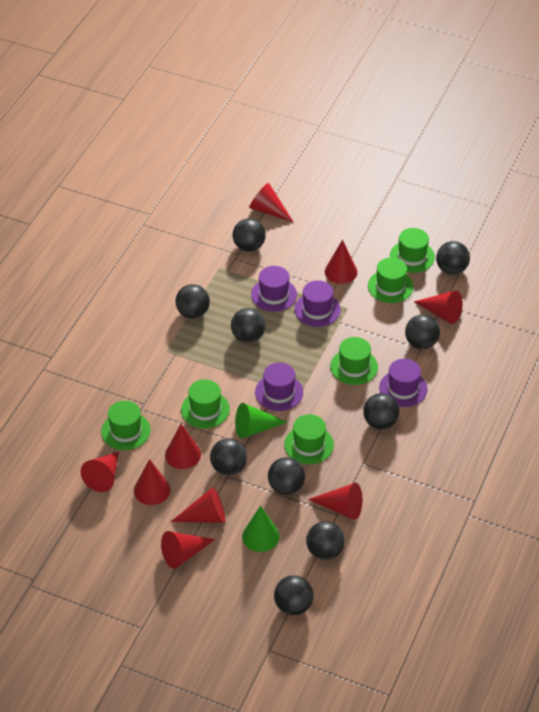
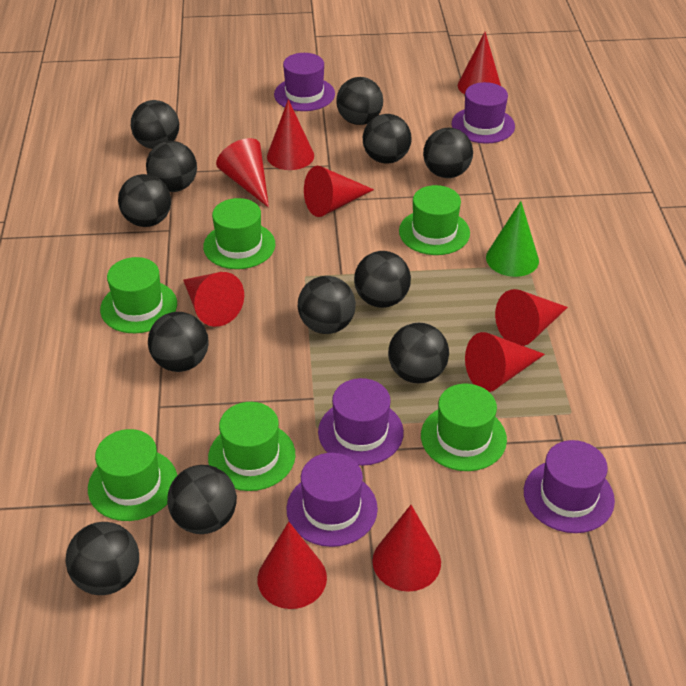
black ball: [175,284,210,318] [210,438,247,475] [231,308,266,343] [233,218,266,252] [268,457,305,495] [274,575,314,615] [306,521,345,560] [363,393,400,430] [405,314,440,349] [436,241,470,275] = 10 -> [65,522,139,595] [118,174,171,227] [131,100,179,149] [146,141,197,192] [148,312,209,372] [167,465,237,534] [298,276,356,334] [336,77,383,125] [354,251,411,308] [363,114,411,164] [388,323,449,383] [423,128,473,178] = 12
green cone: [235,403,287,439] [242,506,280,552] = 2 -> [486,201,539,277] = 1
purple hat: [251,266,297,312] [255,362,303,411] [294,280,341,327] [379,359,427,407] = 4 -> [274,53,335,111] [286,453,378,547] [318,378,404,466] [452,82,515,144] [524,440,615,533] = 5

